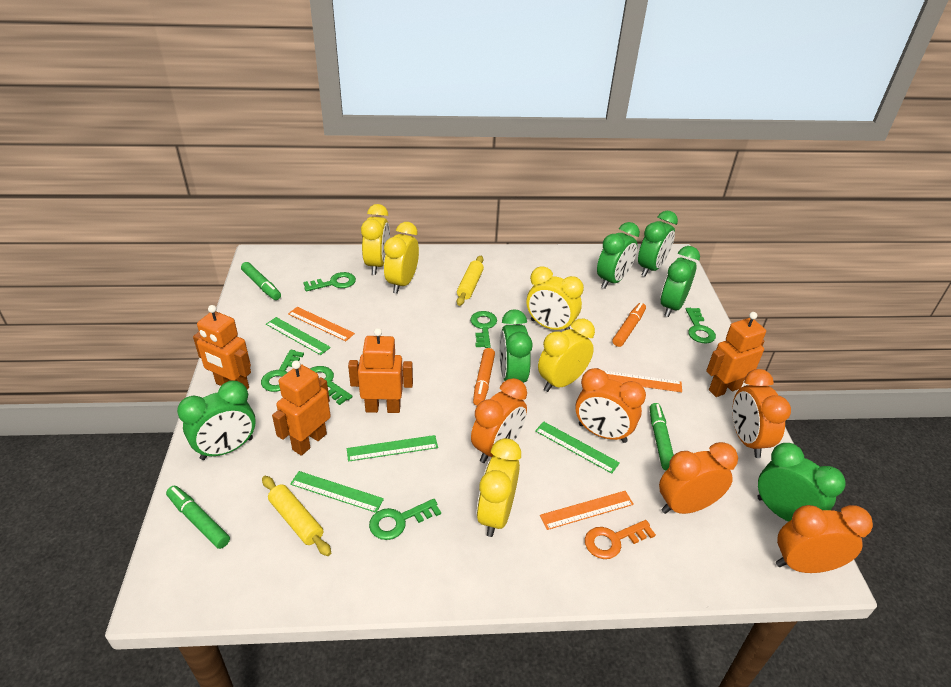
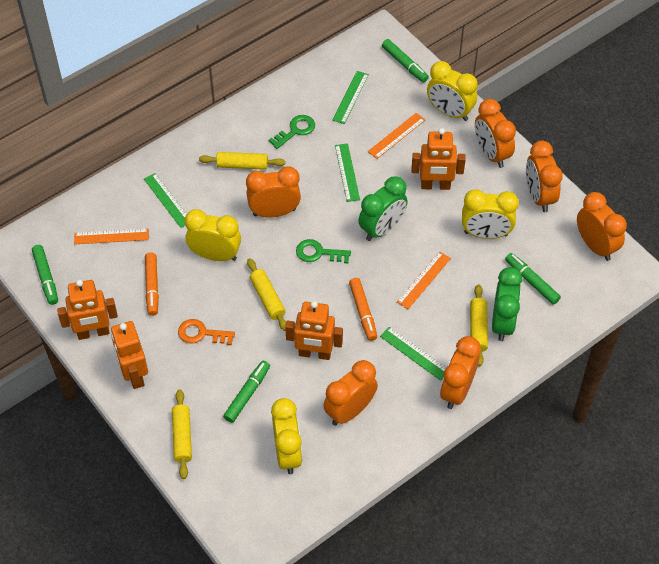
green clock: [177,381,256,460] [499,309,533,383] [597,222,640,289] [638,211,678,276] [660,246,700,317] [757,443,846,522] = 6 -> [358,176,408,241] [492,267,523,341] = 2
green key: [261,350,304,392] [303,272,356,292] [310,366,352,405] [369,499,441,540] [470,311,497,348] [686,308,716,344] = 6 -> [269,115,315,149] [296,239,351,263] = 2
green marker: [166,485,230,549] [241,262,281,300] [650,403,674,470] = 3 -> [32,245,58,305] [223,361,270,423] [382,39,429,83] [505,253,561,305] = 4
orange clock: [471,378,527,463] [575,368,646,443] [659,442,738,514] [732,369,791,458] [776,505,873,573] = 5 -> [246,166,301,218] [323,360,378,426] [440,336,481,409] [475,99,516,168] [526,141,563,212] [577,192,627,261] = 6
yellow clock: [361,204,390,275] [384,222,419,294] [477,438,521,537] [527,267,584,330] [538,319,595,392] = 5 -> [184,209,241,261] [271,398,302,474] [427,61,478,121] [462,189,519,239] = 4
yellow rolling pin: [262,476,331,556] [457,256,484,306] = 2 -> [172,389,192,479] [199,152,285,170] [247,258,286,331] [470,284,488,366] = 4

